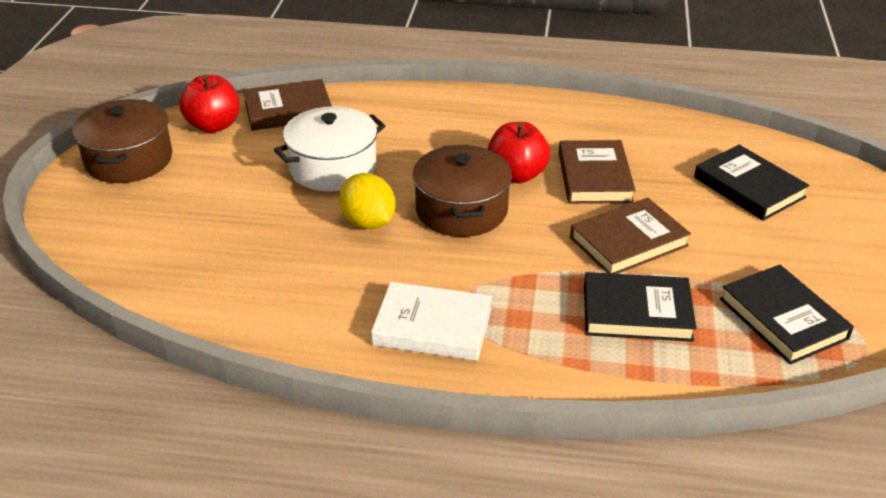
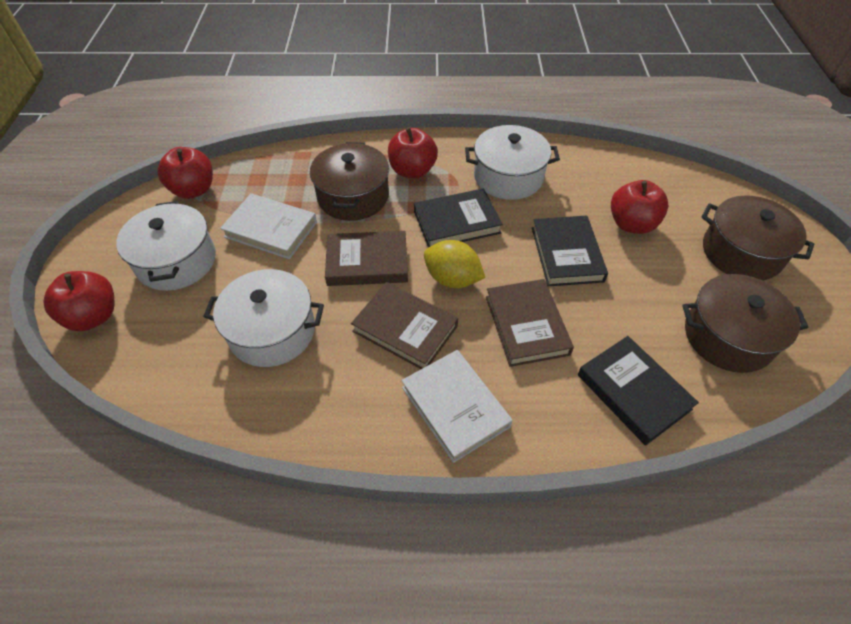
brown pot: [73,99,172,183] [412,145,512,237] = 2 -> [310,142,389,221] [682,274,808,373] [701,195,814,281] = 3
red apple: [179,75,240,133] [488,122,550,184] = 2 -> [43,271,115,331] [157,147,213,199] [388,127,438,178] [611,180,668,234] = 4
white book: [371,282,492,361] = 1 -> [220,193,317,259] [401,350,513,463] = 2
white pot: [274,106,385,192] = 1 -> [116,201,216,291] [203,269,324,367] [465,125,560,200] = 3

